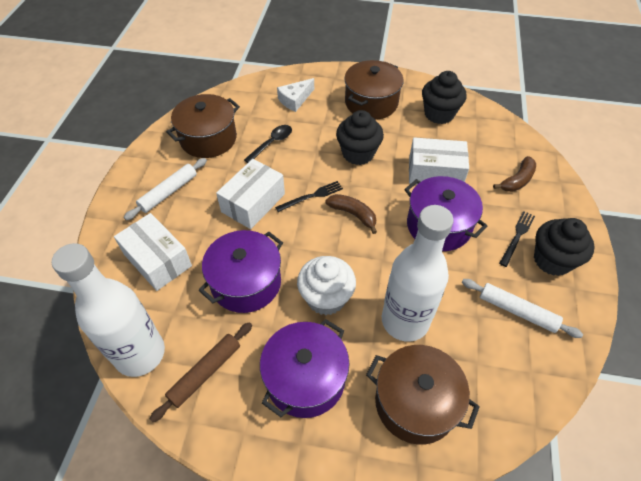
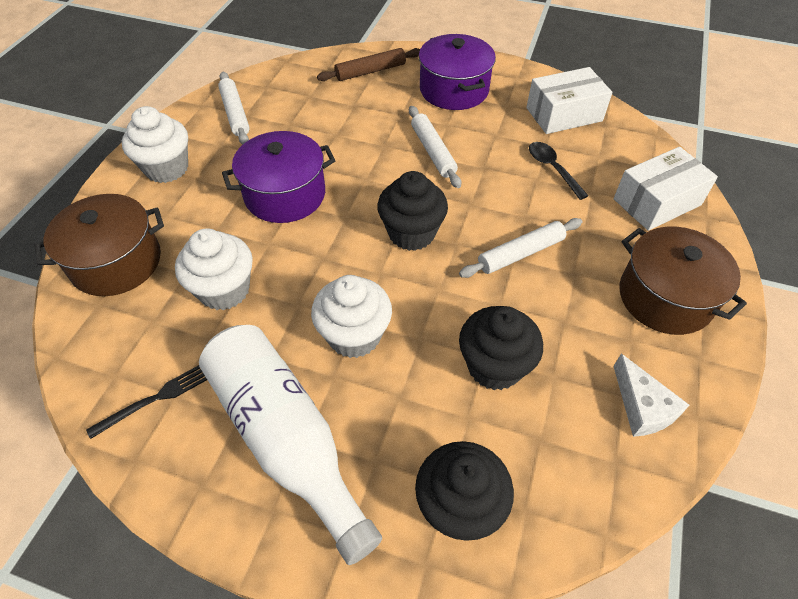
black fork: [275,181,343,212] [499,211,535,267] = 2 -> [86,365,207,439] = 1
brown banana: [325,194,377,234] [493,156,536,192] = 2 -> none = 0
brown pot: [166,94,240,158] [344,60,403,120] [366,345,480,445] = 3 -> [34,194,164,296] [619,227,747,335] = 2
purple pot: [198,230,283,313] [260,319,349,418] [404,176,488,251] = 3 -> [222,131,335,223] [419,34,496,110] = 2
white bottle: [51,243,165,377] [382,205,454,342] = 2 -> [199,325,382,565] = 1
white box: [114,213,192,291] [216,159,285,229] [409,137,469,184] = 3 -> [526,67,612,134] [614,147,718,231] = 2
white cupcake: [297,256,356,315] = 1 -> [122,106,188,183] [175,228,253,310] [311,275,392,358] = 3
white rolling pin: [124,158,207,220] [462,279,583,338] = 2 -> [218,72,250,144] [409,106,461,188] [459,218,582,278] = 3

